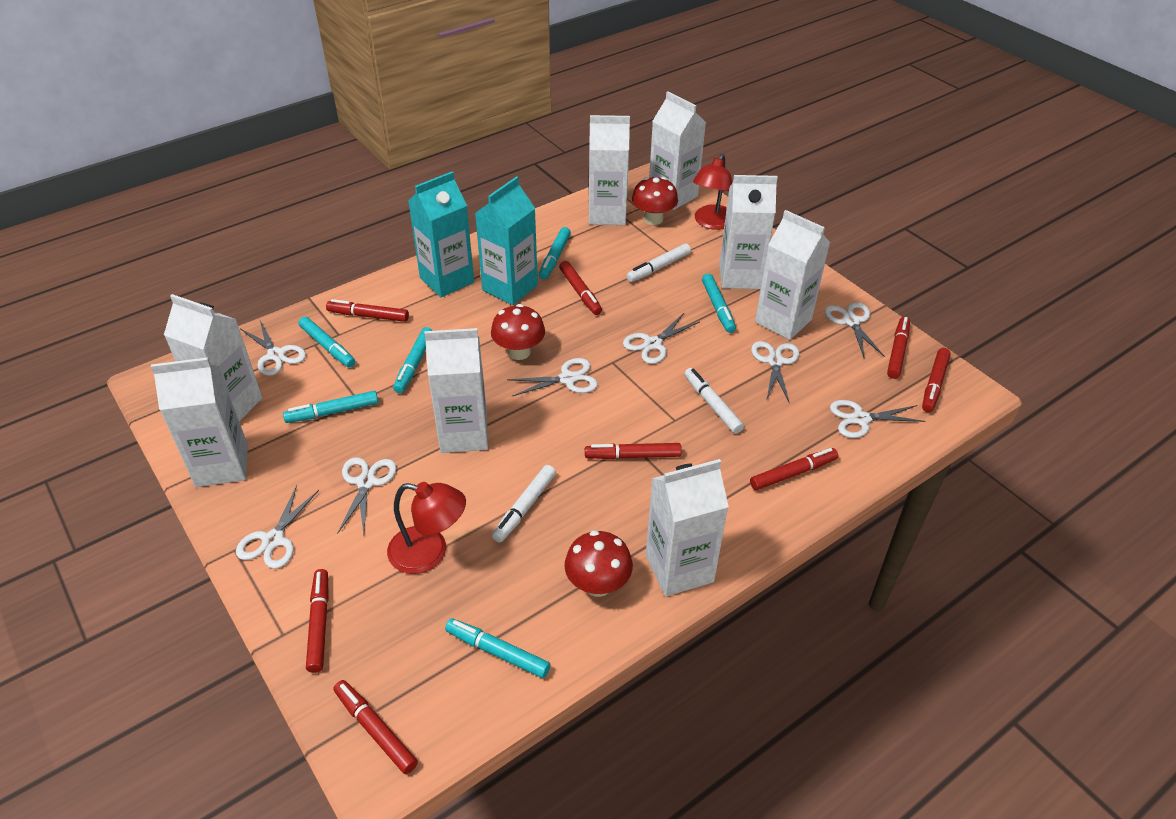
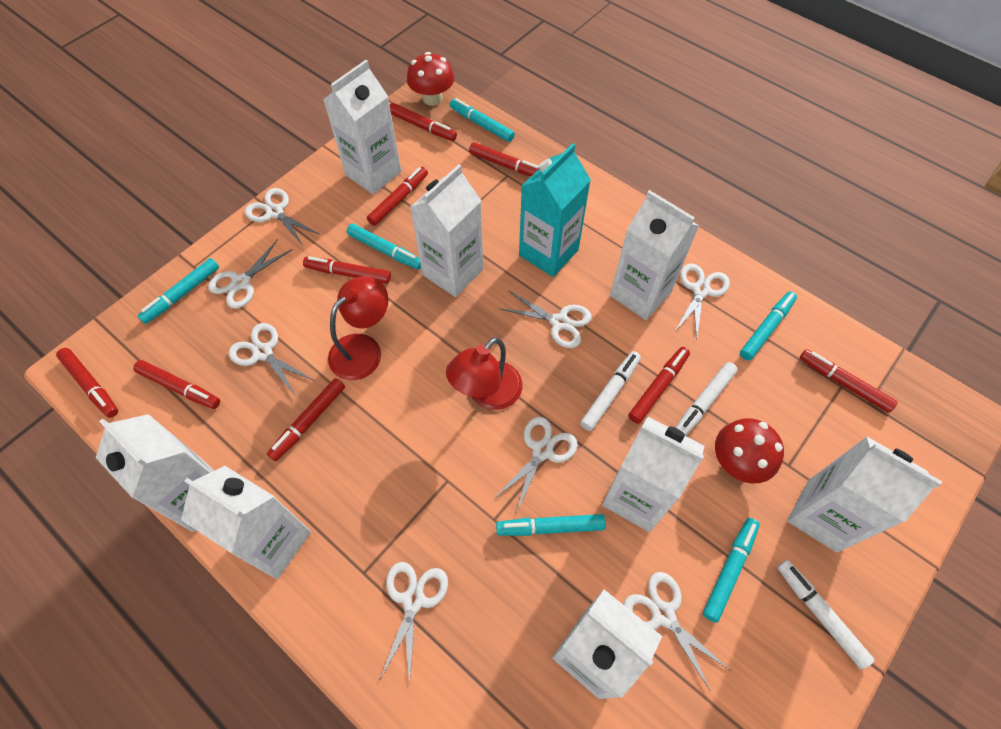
red marker: [306,569,329,673] [326,299,409,322] [333,680,418,774] [559,261,602,315] [585,443,682,459] [750,448,838,490] [887,317,910,379] [922,348,951,412] = 8 -> [56,348,118,418] [133,360,220,409] [267,378,345,461] [303,256,391,284] [367,167,428,226] [389,103,457,141] [469,142,539,177] [628,347,690,424] [800,349,898,413] = 9
red mushroom: [491,304,545,360] [564,530,633,597] [632,177,678,225] = 3 -> [407,52,454,106] [715,418,784,483] = 2
turquoise carton: [408,171,474,297] [475,176,538,305] = 2 -> [519,143,591,277] = 1

